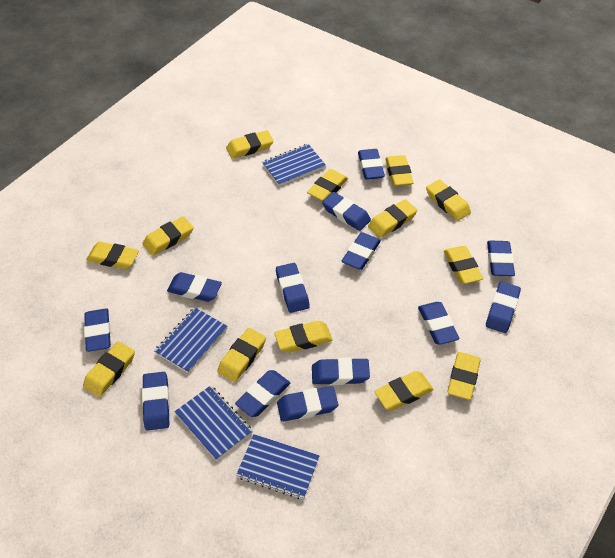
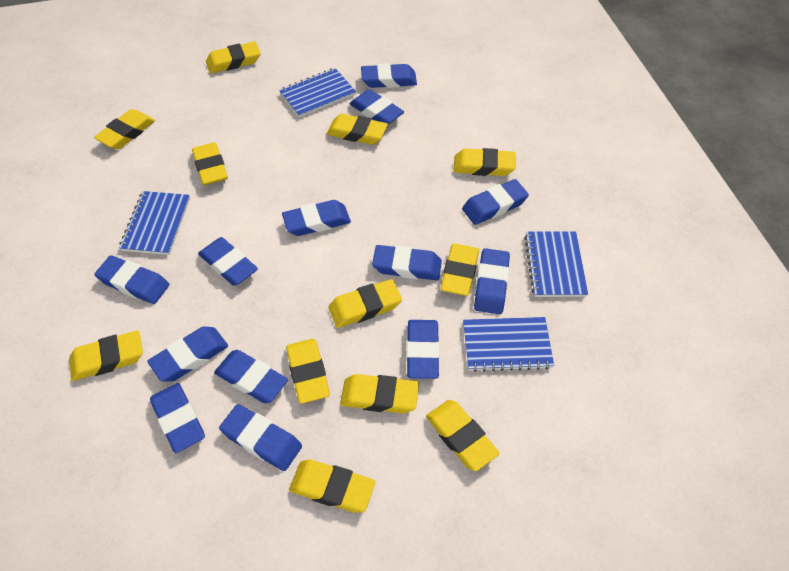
yellow eraser: [83,341,135,397] [86,242,139,269] [142,216,193,256] [217,328,266,382] [226,130,274,159] [274,321,332,353] [307,169,348,201] [368,199,417,238] [374,371,433,411] [386,155,414,186] [426,179,471,221] [444,246,483,284] [448,352,481,400] = 13 -> [69,330,143,381] [94,109,155,149] [192,142,228,185] [206,41,261,73] [286,339,330,404] [289,459,375,513] [327,114,388,145] [328,279,402,328] [340,374,419,413] [426,400,499,471] [440,244,479,296] [453,148,516,176] = 12

